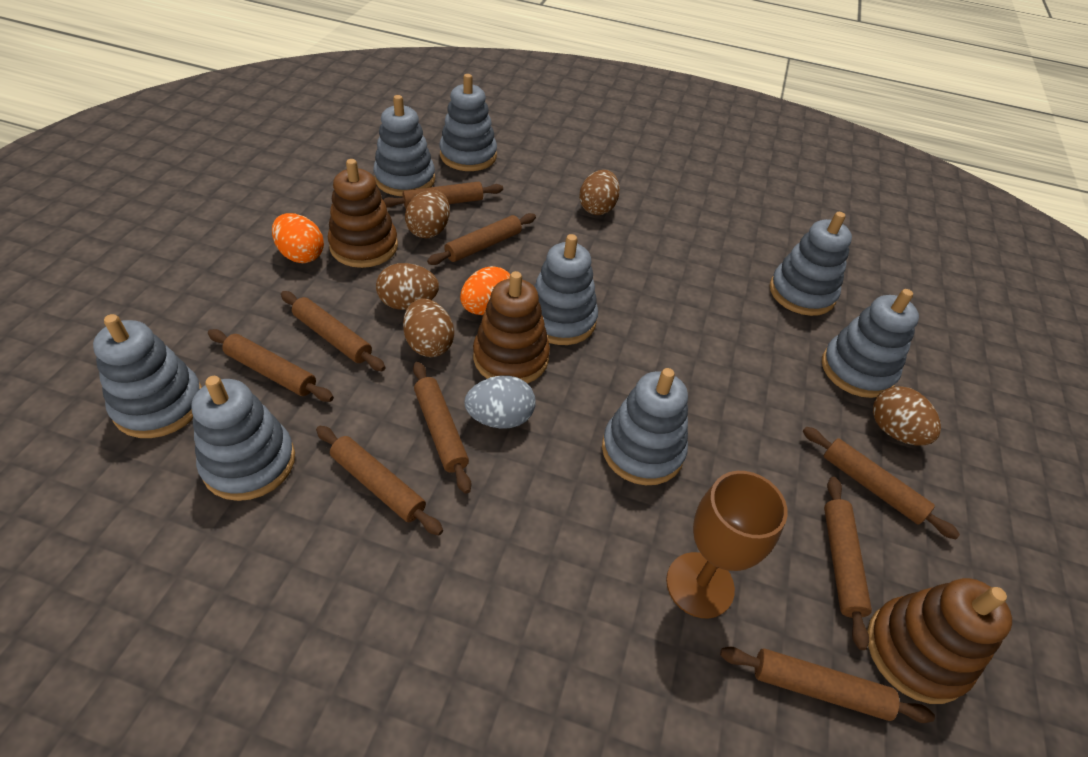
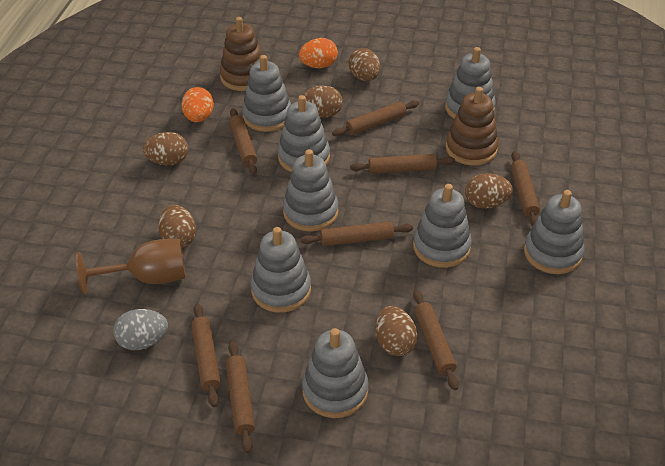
brown egg: [376,263,439,310] [403,298,454,357] [405,190,450,238] [579,170,620,215] [873,386,941,445] = 5 -> [143,132,188,165] [159,205,196,248] [303,86,343,118] [349,48,380,81] [375,306,418,356] [465,173,513,209] = 6
brown rolling pin: [208,329,334,402] [281,291,385,371] [316,426,443,535] [383,182,503,208] [413,362,471,494] [427,213,536,265] [720,647,935,723] [803,427,960,540] [824,477,872,650] = 9 -> [191,304,221,407] [226,341,255,453] [229,108,257,175] [300,222,413,246] [332,100,419,137] [350,154,455,174] [413,290,459,390] [511,151,540,226] = 8
brown stacking toy: [328,159,398,268] [473,271,550,384] [867,578,1012,704] = 3 -> [220,17,262,91] [446,87,499,166] = 2

